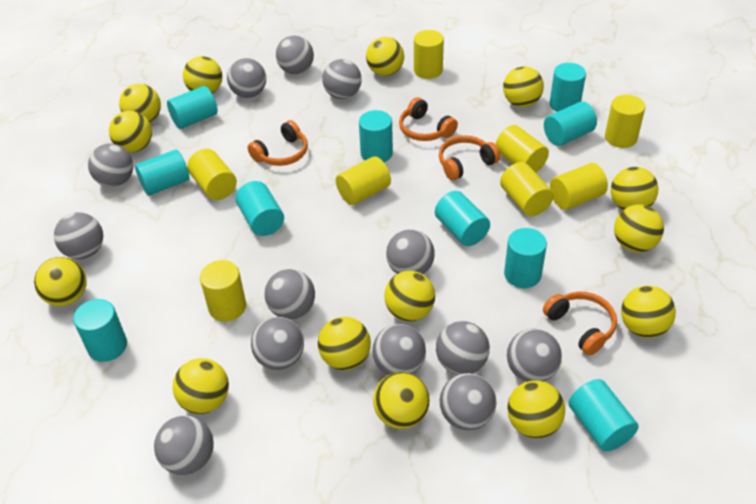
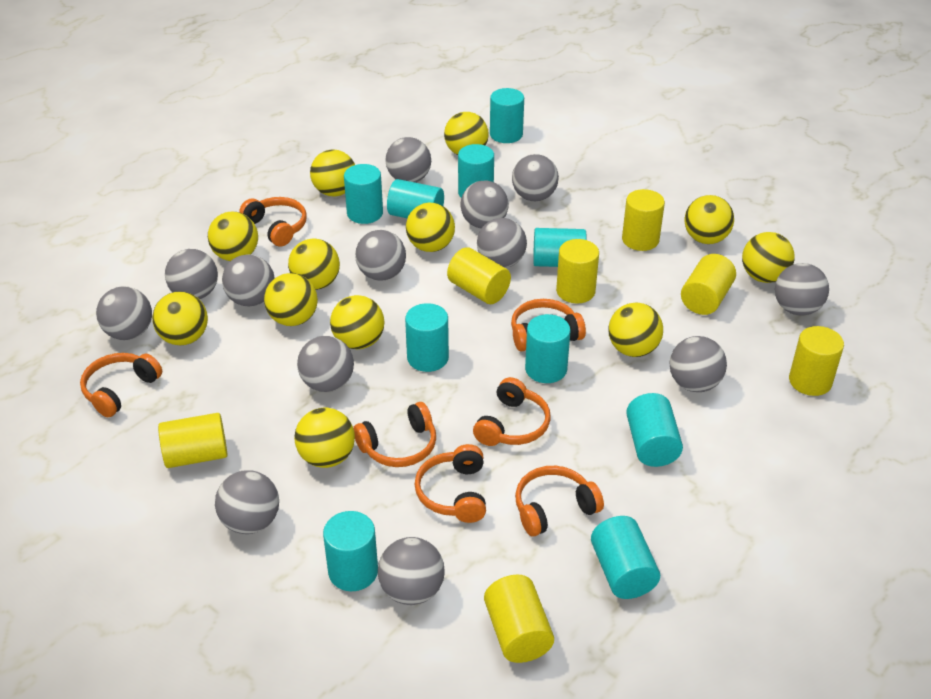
orange headphones: [248,120,308,166] [399,97,458,141] [439,135,500,181] [543,292,617,355] = 4 -> [80,353,162,417] [239,197,307,247] [353,402,436,467] [415,444,486,523] [473,377,551,446] [511,299,586,352] [515,466,604,537] = 7
yellow ball: [34,257,87,306] [109,111,152,153] [119,84,161,122] [173,358,229,414] [183,56,222,93] [318,317,371,370] [366,37,404,76] [373,372,429,429] [385,271,435,322] [503,66,544,107] [507,380,565,439] [611,167,658,210] [614,204,664,252] [621,285,676,338] = 14 -> [152,291,208,345] [208,212,258,261] [264,273,318,326] [288,239,340,290] [294,407,355,468] [310,149,355,197] [330,295,384,349] [406,203,455,252] [444,112,489,155] [608,303,663,357] [684,195,734,244] [742,232,794,283] = 12
yellow cylinder: [187,149,237,200] [200,260,246,321] [336,156,391,205] [414,30,444,79] [495,125,549,173] [500,162,554,216] [550,163,608,210] [605,95,645,148] = 8 -> [158,413,227,468] [447,247,511,304] [484,575,554,663] [556,239,599,303] [622,189,665,251] [681,254,736,315] [789,326,844,396] = 7

